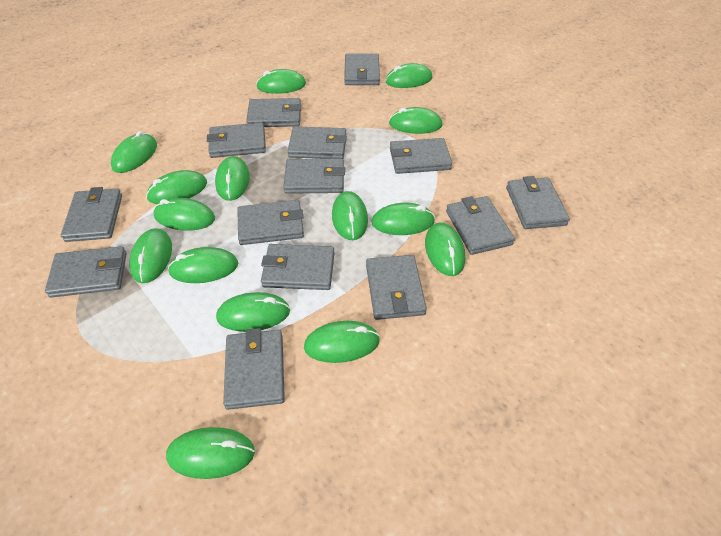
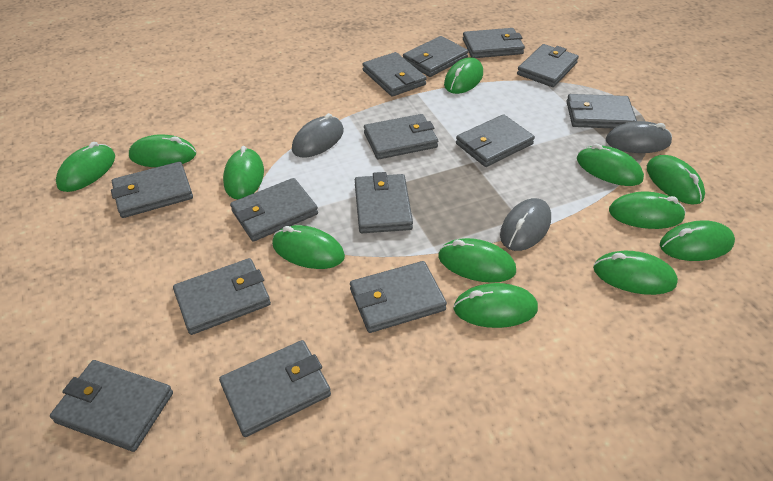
green mouse: [111,131,157,173] [129,228,172,283] [146,170,207,204] [153,198,215,231] [166,427,255,479] [168,247,238,283] [215,156,250,201] [216,292,290,332] [256,69,306,94] [304,321,380,363] [332,191,368,240] [371,203,435,235] [385,63,433,88] [389,107,443,134] [425,223,465,276] = 15 -> [56,142,115,192] [129,134,196,167] [223,146,264,199] [272,225,345,269] [438,238,516,283] [444,57,483,94] [453,283,538,328] [577,144,644,186] [593,251,678,295] [609,192,686,229] [647,155,705,205] [660,220,735,261] = 12
grey mouse: none = 0 -> [292,113,344,157] [500,198,551,251] [606,121,672,153] = 3

